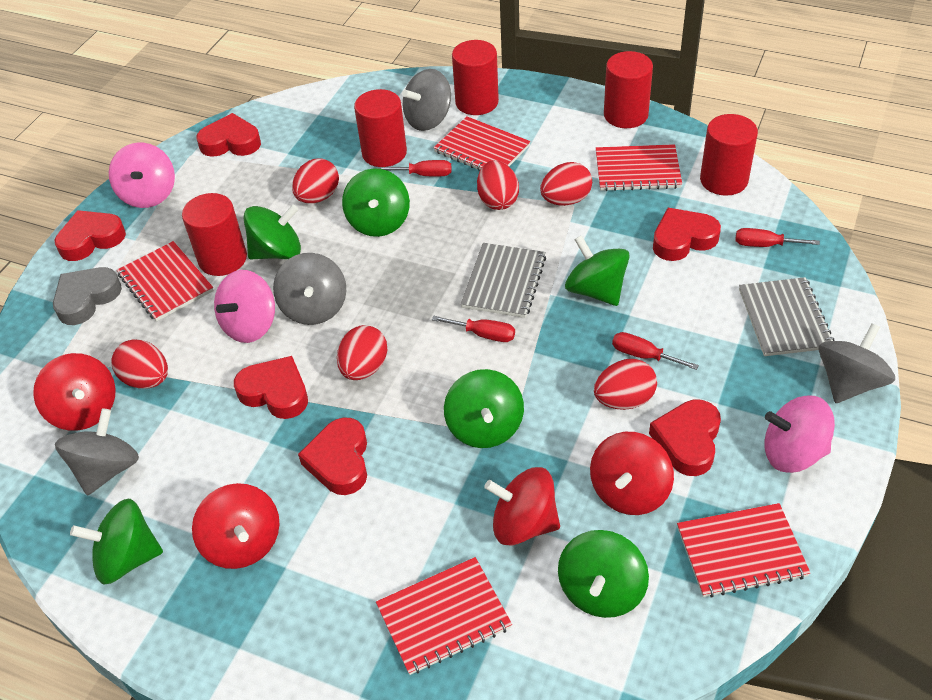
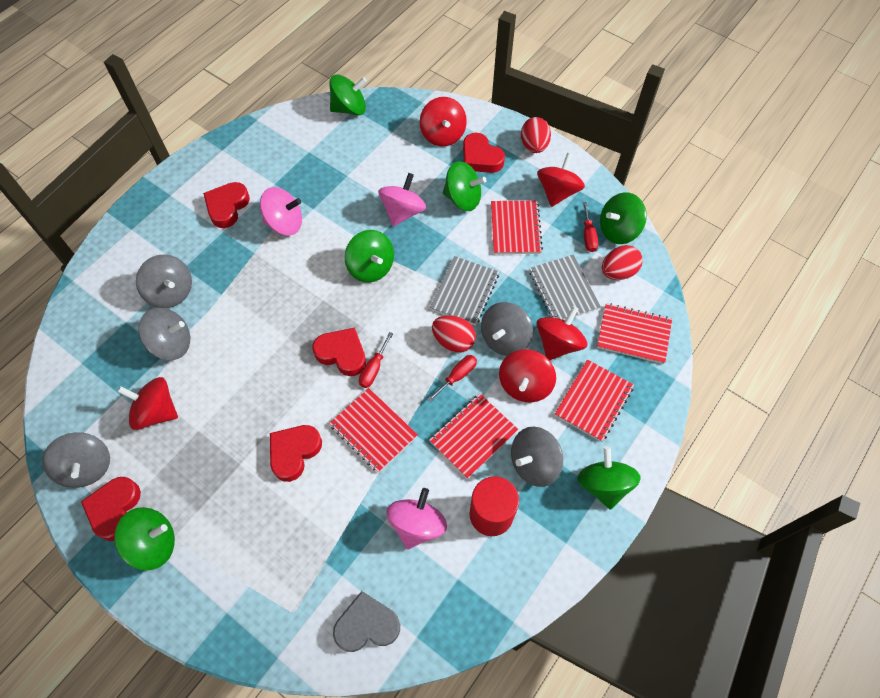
grey spinning top: [55,408,139,496] [273,253,346,325] [402,69,451,131] [818,323,895,403] = 4 -> [42,432,110,488] [136,254,192,308] [138,307,190,360] [481,302,533,356] [511,427,563,487] = 5
red cylinder: [182,193,247,276] [354,89,407,167] [452,40,499,115] [604,51,653,128] [700,114,758,196] = 5 -> [469,476,519,536] = 1
red egg: [111,339,168,389] [292,159,339,203] [337,325,388,380] [477,160,519,210] [540,162,592,206] [594,359,657,410] = 6 -> [432,315,476,353] [521,117,551,153] [602,245,643,280] = 3
red heart: [55,210,126,261] [197,113,261,157] [234,356,308,419] [298,417,367,495] [649,399,721,476] [653,208,721,261] = 6 -> [81,477,141,541] [203,182,250,228] [270,425,322,482] [313,328,366,376] [463,133,505,173] = 5
red screwdriver: [377,160,452,177] [432,316,515,342] [612,332,699,370] [735,228,820,247] = 4 -> [359,332,393,388] [427,355,477,402] [583,202,599,252] = 3
red spinning top: [33,353,116,431] [192,483,280,569] [484,467,560,546] [590,432,674,515] = 4 -> [117,377,178,430] [420,97,467,146] [499,350,556,402] [536,306,587,361] [537,153,585,207] = 5

